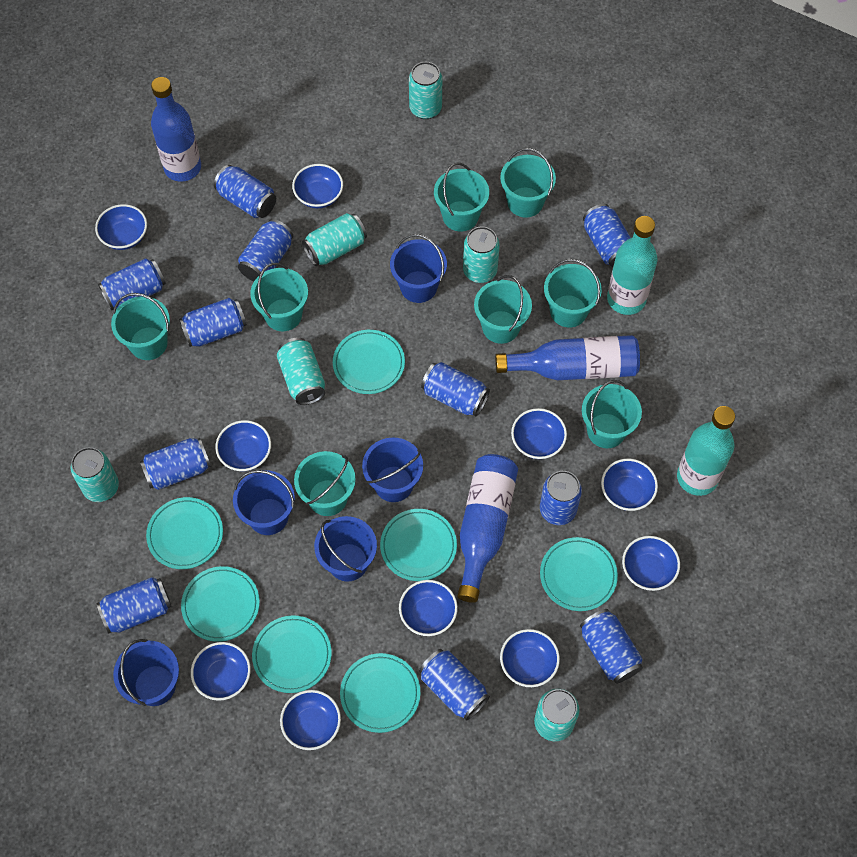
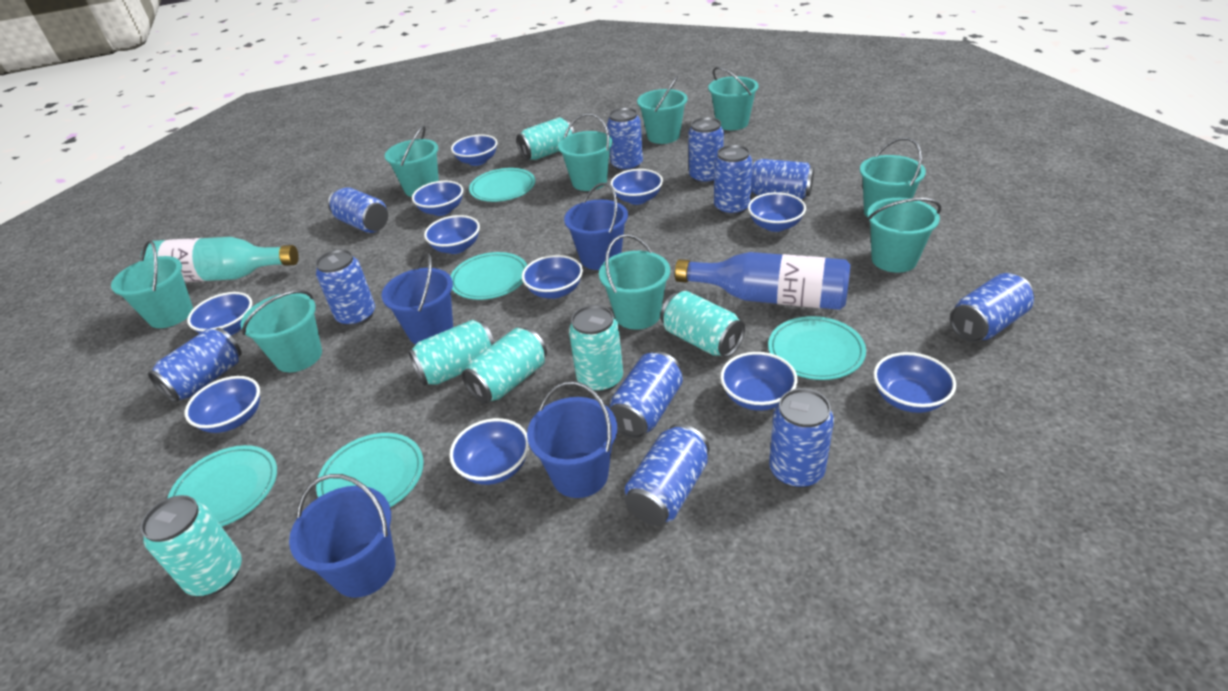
blue bottle: [151,77,201,182] [458,454,518,603] [495,335,640,380] = 3 -> [675,252,850,310] = 1
blue bowl: [95,204,147,250] [191,642,251,701] [215,420,271,471] [280,690,341,750] [292,164,343,208] [399,580,458,636] [500,629,560,687] [511,408,567,459] [601,459,658,511] [622,536,680,591] = 10 -> [185,376,260,433] [187,292,252,335] [412,181,463,216] [424,215,480,254] [449,418,529,485] [451,135,498,166] [522,255,583,299] [610,169,663,205] [720,352,798,411] [748,192,806,232] [873,352,956,413] = 11
blue bucket: [113,639,179,706] [233,470,295,535] [314,516,377,581] [362,437,423,502] [390,234,447,303] = 5 -> [289,474,396,598] [381,252,453,344] [527,381,617,498] [564,183,628,270] = 4
turquoise bottle: [607,216,658,315] [677,406,735,496] = 2 -> [140,237,299,282] = 1
turquoise bucket: [111,293,170,360] [250,263,308,331] [294,451,356,516] [434,162,489,232] [474,275,532,344] [500,148,556,218] [544,259,602,327] [582,380,642,448] = 8 -> [111,240,193,328] [241,290,322,372] [384,126,439,197] [558,113,612,191] [599,234,670,330] [637,76,687,144] [708,67,759,130] [860,137,926,217] [867,198,941,273] = 9
turquoise plate: [146,497,223,569] [181,566,260,642] [252,615,332,693] [333,330,405,394] [340,653,420,733] [380,509,457,581] [540,537,618,611] = 7 -> [167,445,277,527] [316,433,424,507] [451,252,527,300] [469,168,535,202] [768,316,866,380] = 5

